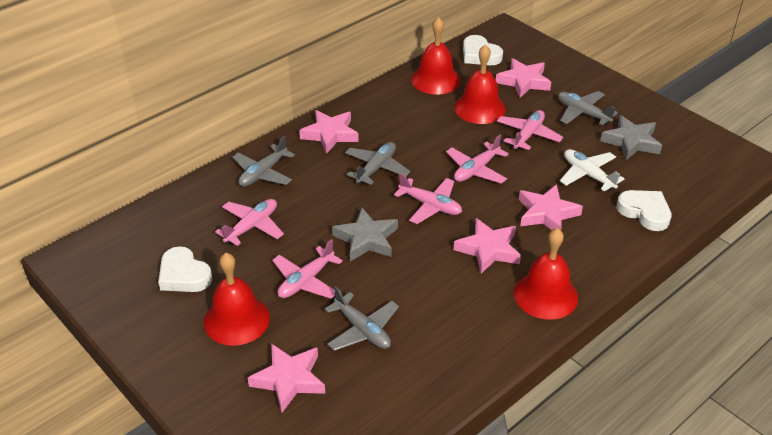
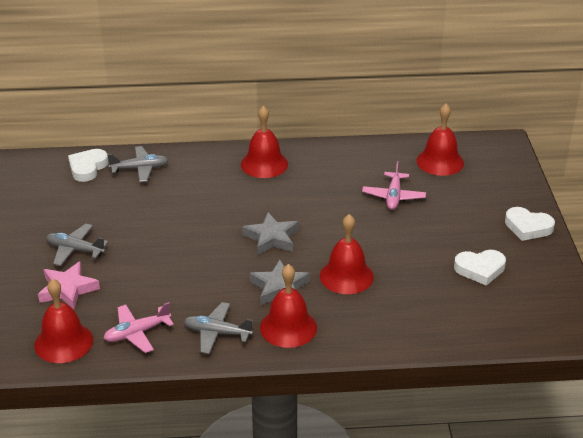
grey plane: [232,136,295,187] [325,286,399,351] [345,142,410,185] [558,91,618,125] = 4 -> [46,224,108,266] [107,146,168,182] [184,302,254,354] = 3
pink plane: [215,199,284,246] [272,239,343,299] [394,173,462,224] [446,135,509,184] [497,110,563,151] = 5 -> [104,302,174,353] [362,161,426,210] = 2
pink star: [248,344,325,413] [299,110,359,154] [454,218,521,274] [496,58,551,98] [519,184,583,230] = 5 -> [38,262,100,309] = 1
red bell: [204,253,270,346] [411,17,461,95] [454,44,506,124] [514,228,578,320] = 4 -> [34,279,93,363] [241,105,288,178] [260,264,317,348] [320,214,374,294] [417,104,464,176] = 5
white plane: [560,149,624,191] = 1 -> none = 0

